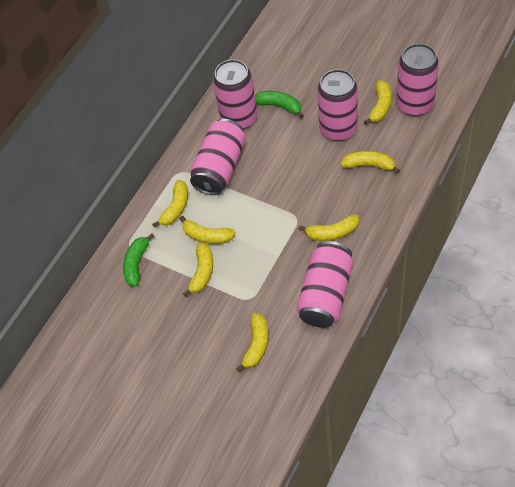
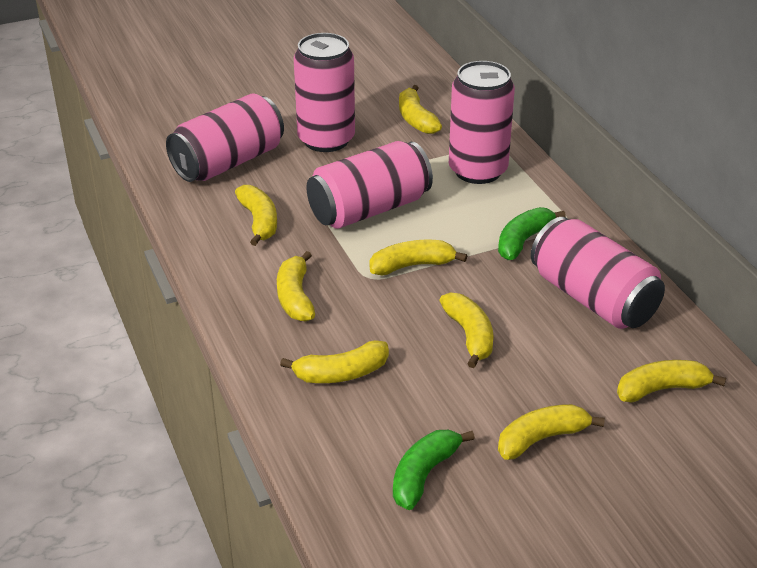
yellow banana: [152,180,188,228] [179,216,236,244] [183,242,213,297] [236,313,269,372] [299,214,359,241] [341,151,400,173] [364,80,392,124] = 7 -> [235,185,277,246] [277,251,315,322] [280,340,389,383] [370,240,467,275] [399,85,442,134] [439,293,494,368] [498,404,605,460] [617,360,726,402] = 8

